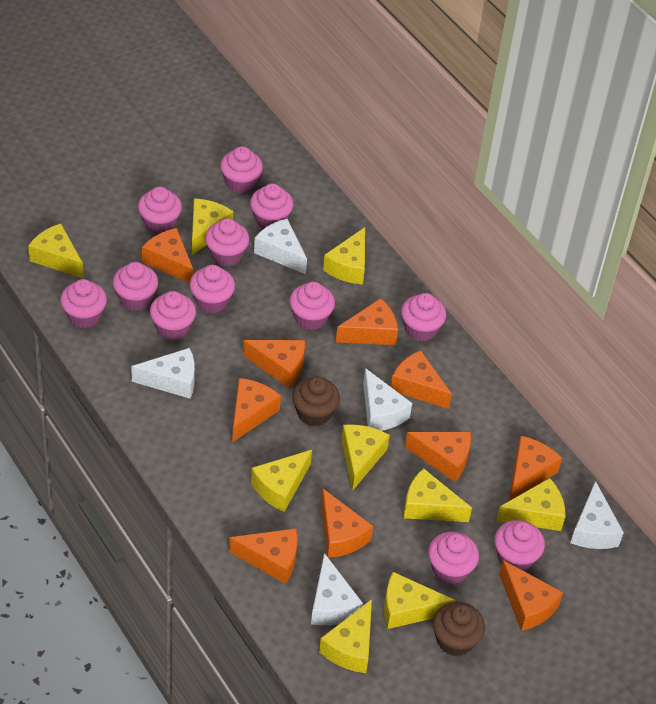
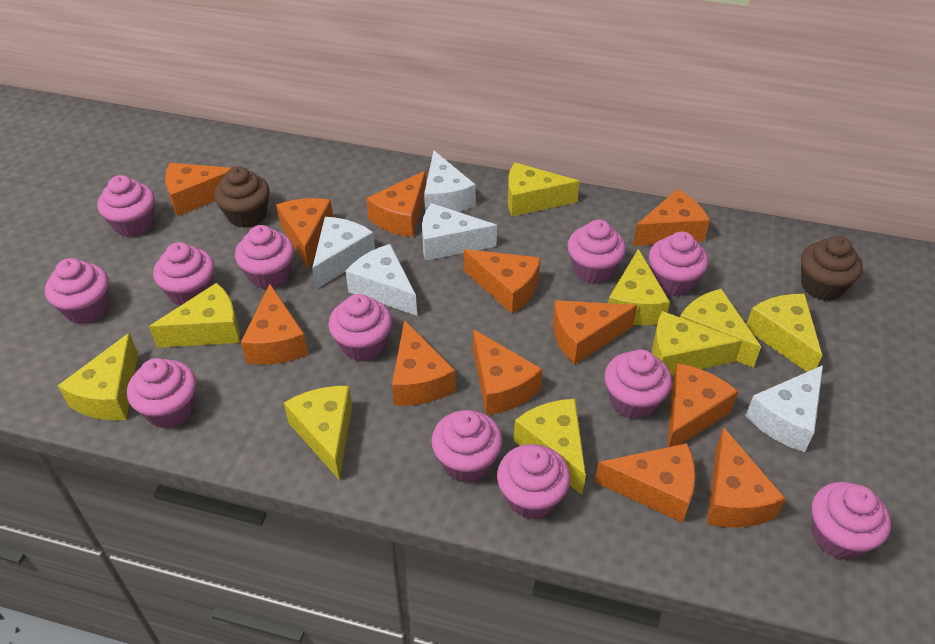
orange cheese: [142,228,193,283] [229,528,297,584] [232,378,281,442] [243,340,305,388] [321,489,373,558] [336,298,398,345] [391,350,452,409] [405,432,471,482] [499,560,563,631] [509,436,562,500] = 10 -> [165,163,230,216] [241,284,308,364] [276,198,333,269] [366,171,426,237] [392,320,456,406] [464,249,541,314] [473,329,542,415] [553,300,637,365] [595,443,695,523] [633,189,710,246] [667,363,738,447] [707,427,786,528] = 12

